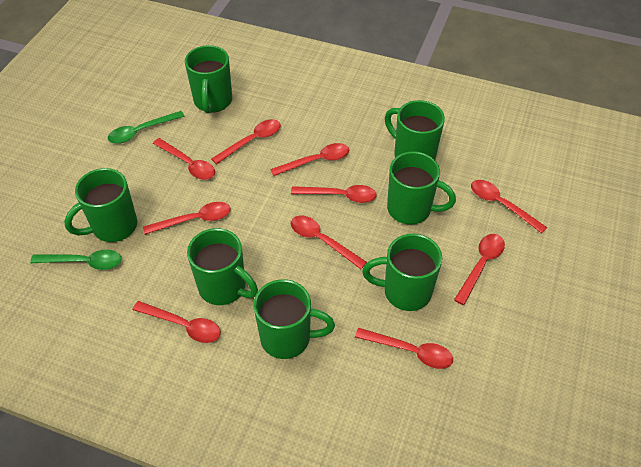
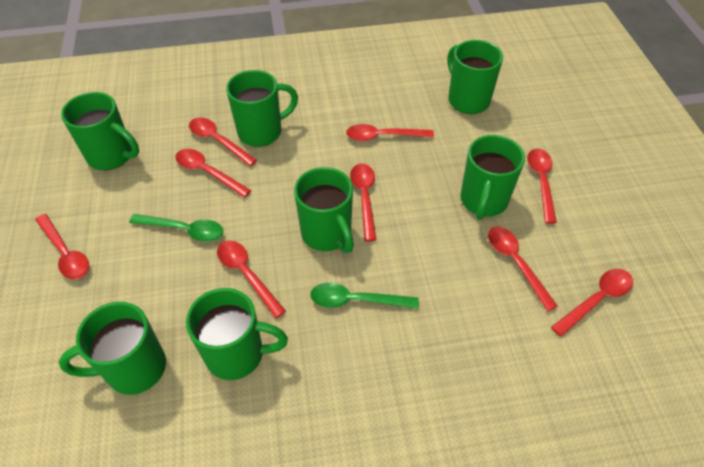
red spoon: [132,301,221,343] [143,202,230,235] [153,138,215,180] [211,119,281,164] [270,143,349,176] [291,185,377,203] [291,216,367,269] [355,328,453,369] [454,234,505,305] [471,180,547,234] = 10 -> [35,214,89,279] [175,149,251,198] [189,117,257,166] [217,240,286,318] [346,124,434,141] [350,164,377,242] [488,226,558,311] [527,149,557,224] [551,269,633,337] = 9

